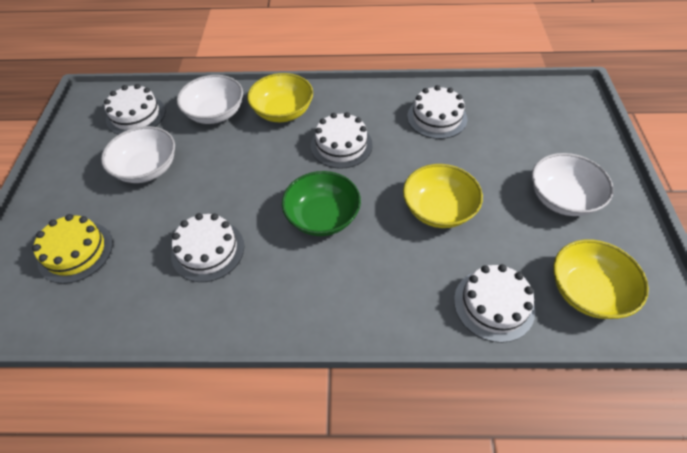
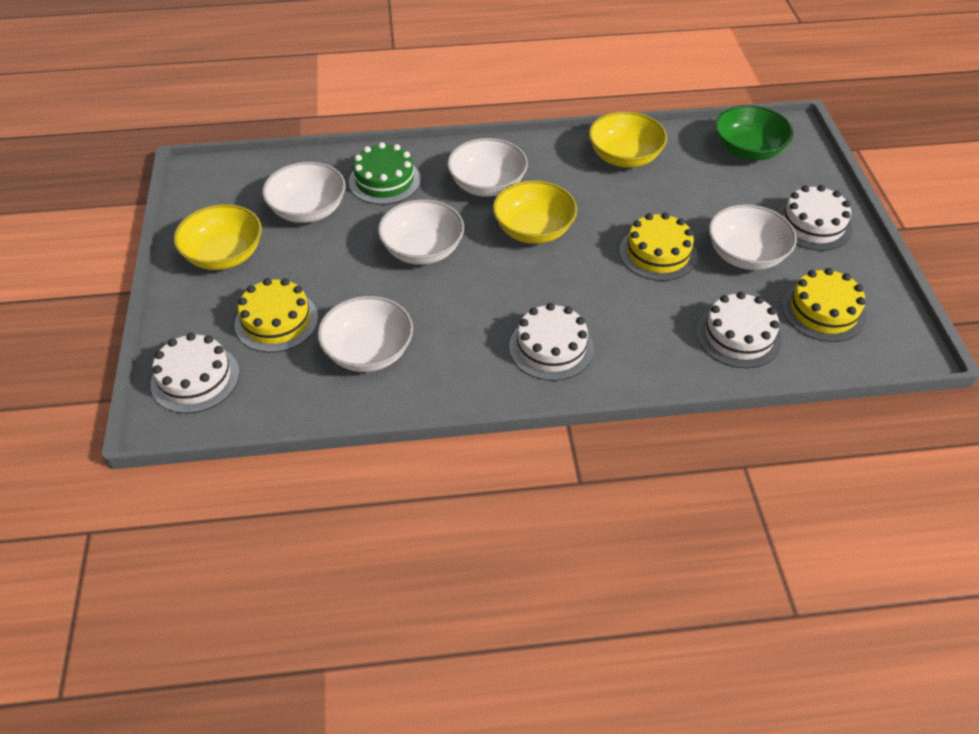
green cake: none = 0 -> [349,142,421,205] = 1
white bowl: [101,126,175,183] [177,75,243,124] [532,153,614,216] = 3 -> [262,162,346,223] [317,296,413,372] [378,199,464,265] [447,138,528,197] [709,204,797,270] = 5
white cake: [104,84,165,135] [171,213,244,282] [311,112,373,169] [407,85,467,139] [454,264,535,343] = 5 -> [151,333,240,414] [509,303,594,381] [697,292,782,368] [777,185,852,251] = 4
yellow cake: [32,214,113,284] = 1 -> [235,278,318,353] [620,212,697,281] [782,268,866,342] = 3

